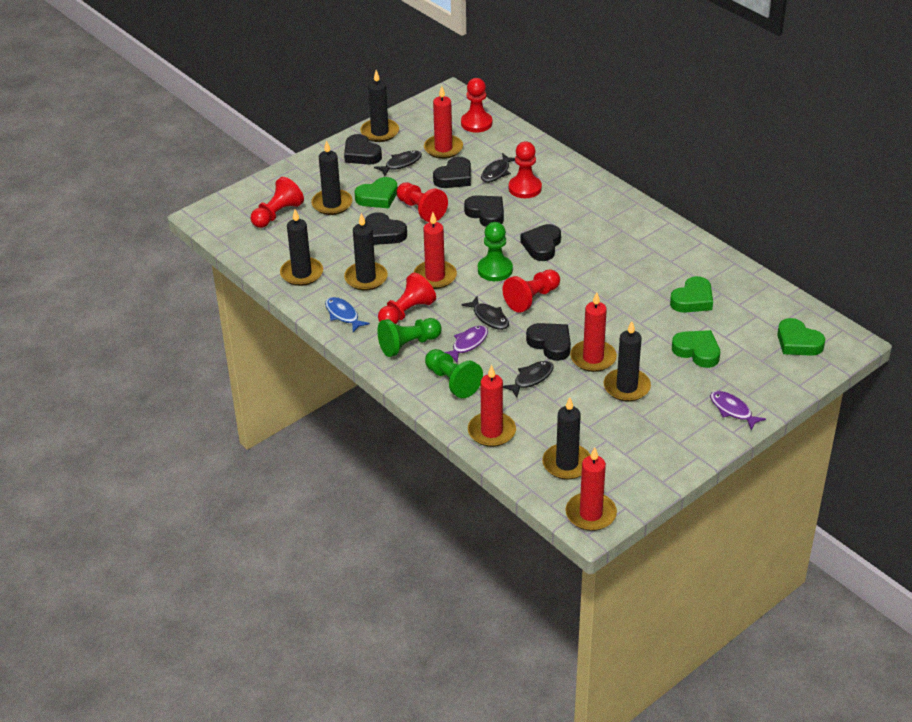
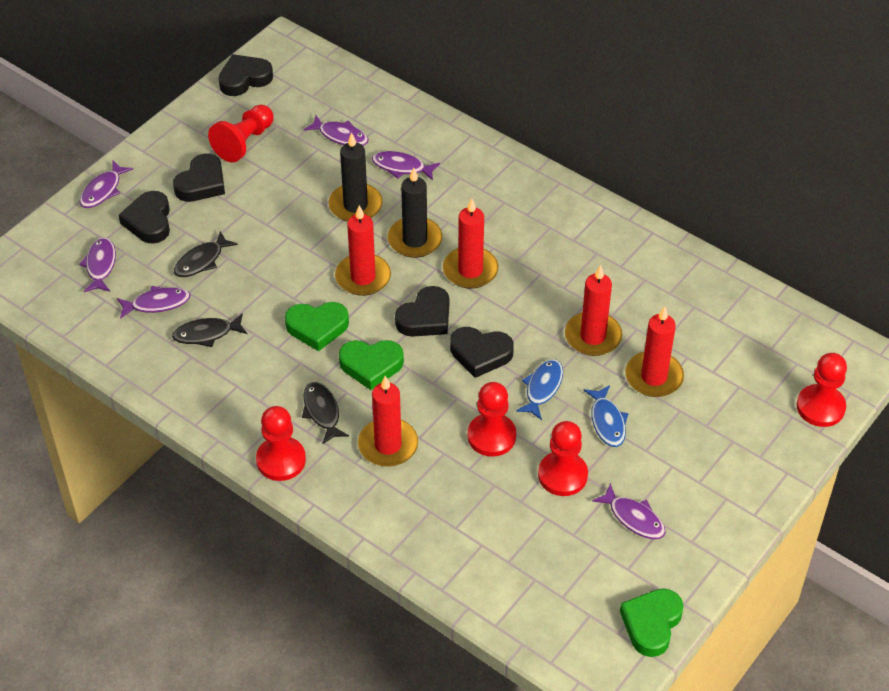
black candle: [280,209,323,286] [311,140,352,215] [344,213,388,291] [360,70,399,142] [542,397,590,480] [604,321,651,401] = 6 -> [329,132,383,222] [388,167,442,258] = 2
black fish: [374,150,422,176] [462,297,509,330] [481,153,515,183] [503,361,554,397] = 4 -> [172,313,247,347] [174,231,238,277] [302,382,349,445] = 3
black heart: [344,134,382,164] [365,212,407,245] [433,157,471,188] [464,195,504,227] [520,224,561,261] [526,323,571,361] = 6 -> [119,191,170,244] [173,153,225,202] [218,54,273,96] [395,286,449,337] [450,327,514,378] = 5
blue fish: [325,297,370,332] = 1 -> [516,359,563,420] [584,385,629,447] = 2
green heart: [355,177,397,208] [670,276,713,313] [672,330,720,368] [777,318,825,356] = 4 -> [285,302,349,351] [339,340,404,390] [620,589,684,657] = 3
green pawn: [378,318,442,357] [425,349,483,398] [478,222,513,281] = 3 -> none = 0
purple fish: [444,325,488,363] [710,391,766,430] = 2 -> [79,161,133,208] [79,237,116,292] [117,286,191,319] [304,115,369,146] [372,151,440,181] [592,483,666,539] = 6
red pawn: [251,177,304,228] [378,273,436,324] [397,182,448,222] [461,78,492,133] [503,270,560,313] [509,142,542,198] = 6 -> [208,105,274,162] [256,406,306,481] [467,382,516,457] [538,421,588,496] [796,353,847,427] = 5

